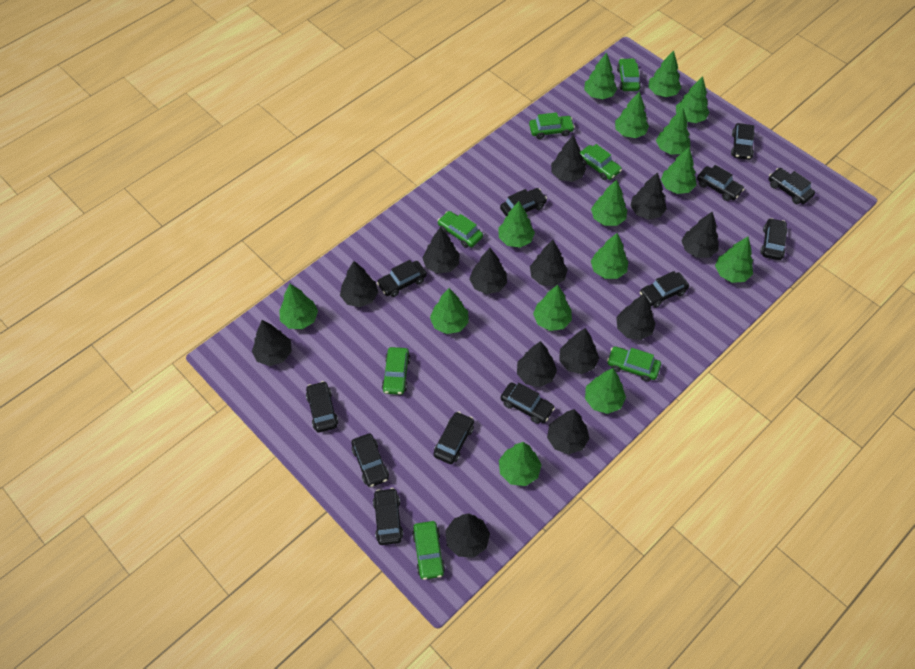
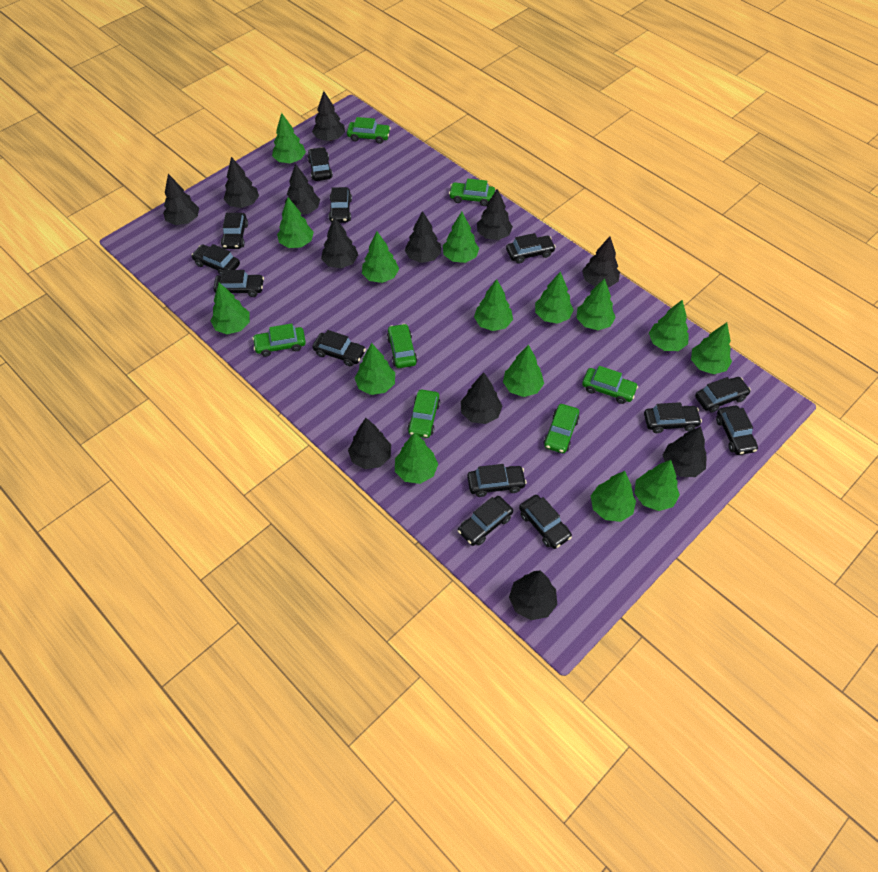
black car: [306,381,338,433] [351,434,389,487] [373,488,403,545] [377,260,427,297] [433,411,474,464] [500,188,547,217] [501,382,555,424] [639,271,689,308] [697,165,744,201] [731,123,755,160] [760,218,788,260] [769,168,815,204] = 12 -> [191,244,240,275] [213,270,264,297] [221,213,248,249] [308,147,333,181] [312,330,366,366] [329,187,352,223] [458,496,513,546] [467,464,527,497] [506,233,556,264] [519,495,572,549] [644,402,702,433] [695,377,751,413] [716,406,758,455] = 13
black tree: [252,320,292,366] [340,261,378,307] [422,227,460,274] [445,513,490,558] [469,248,507,294] [517,341,557,387] [530,240,568,286] [547,409,590,454] [551,135,586,182] [559,328,599,374] [616,294,656,340] [630,172,667,220] [682,212,719,258] = 13 -> [163,174,199,225] [223,157,259,208] [285,163,320,214] [312,91,345,141] [321,217,358,268] [348,418,391,469] [405,211,441,263] [461,372,502,424] [477,189,513,240] [509,571,557,620] [582,237,620,288] [663,426,707,477] = 12

